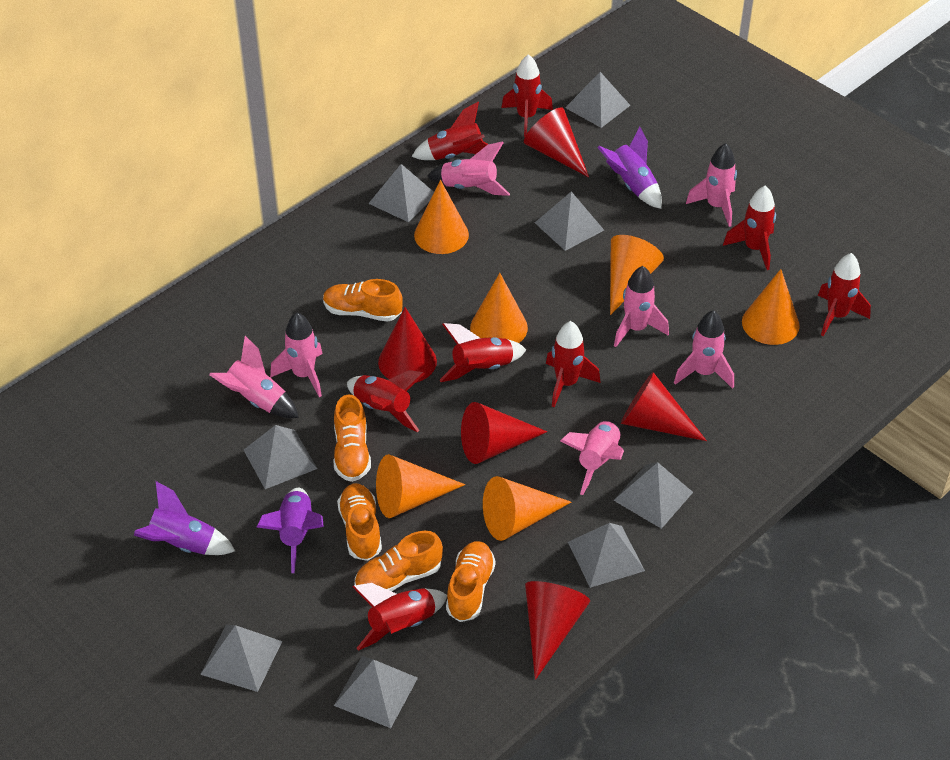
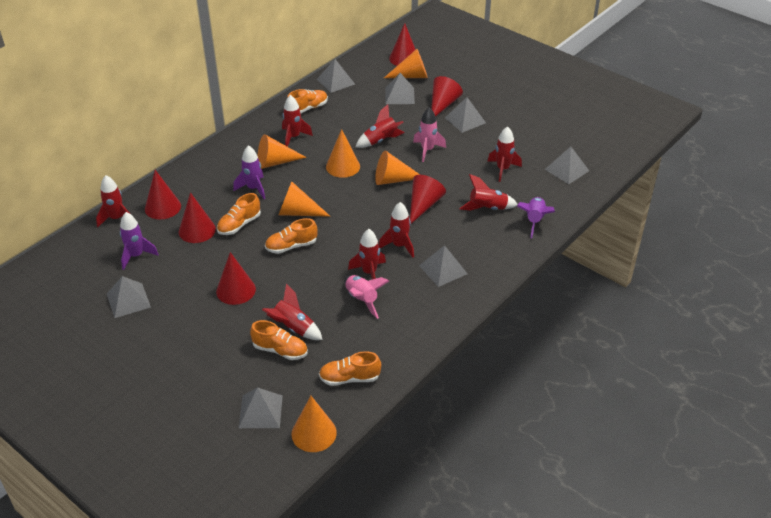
grey pyramid: [200,625,282,692] [244,425,317,489] [334,656,418,728] [368,164,434,222] [535,191,604,251] [565,72,631,128] [568,523,645,588] [613,462,693,529] = 8 -> [107,276,151,318] [239,387,283,428] [317,59,355,93] [385,73,415,104] [419,245,468,287] [445,97,486,133] [545,147,589,184] = 7
pink rocket: [209,336,299,418] [270,313,323,397] [427,141,510,196] [560,420,624,495] [614,266,669,347] [674,310,734,389] [686,143,737,227] = 7 -> [344,275,389,319] [413,108,446,162] = 2
red cone: [378,307,437,383] [461,402,547,464] [524,107,589,177] [525,581,590,680] [621,372,707,441] = 5 -> [145,170,181,219] [179,192,216,243] [216,252,256,305] [389,23,416,66] [410,175,446,224] [431,76,463,117] = 6

